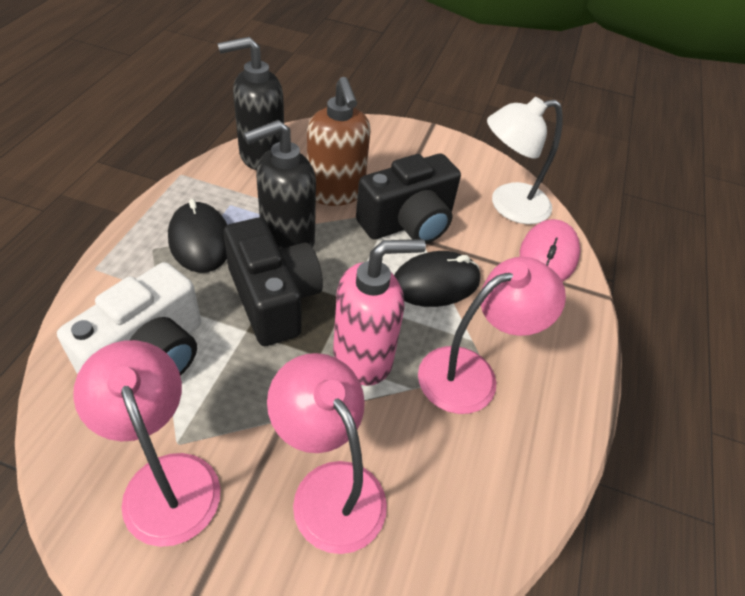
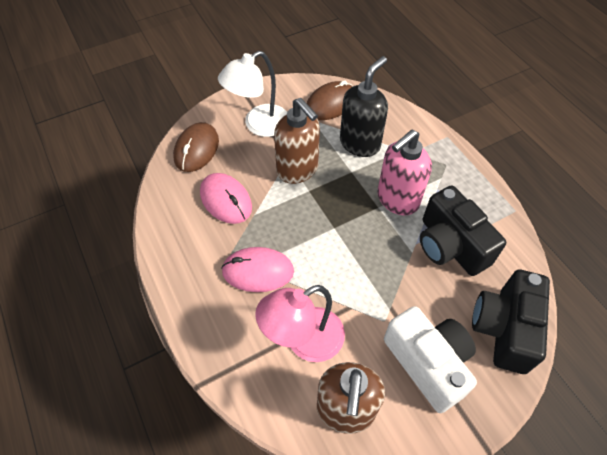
black mouse: [168,199,227,273] [394,251,480,307] = 2 -> none = 0
black soap dispenser: [218,37,284,170] [243,120,316,249] = 2 -> [340,56,388,157] = 1
brown mouse: none = 0 -> [173,122,219,172] [307,80,353,120] = 2
brown soap dispenser: [307,77,371,206] = 1 -> [274,98,320,184] [317,362,385,434] = 2
pink lamp: [73,340,221,547] [267,353,387,554] [418,257,566,414] = 3 -> [255,285,345,362] = 1
pink mouse: [520,219,580,282] = 1 -> [200,173,252,224] [221,247,294,292] = 2

